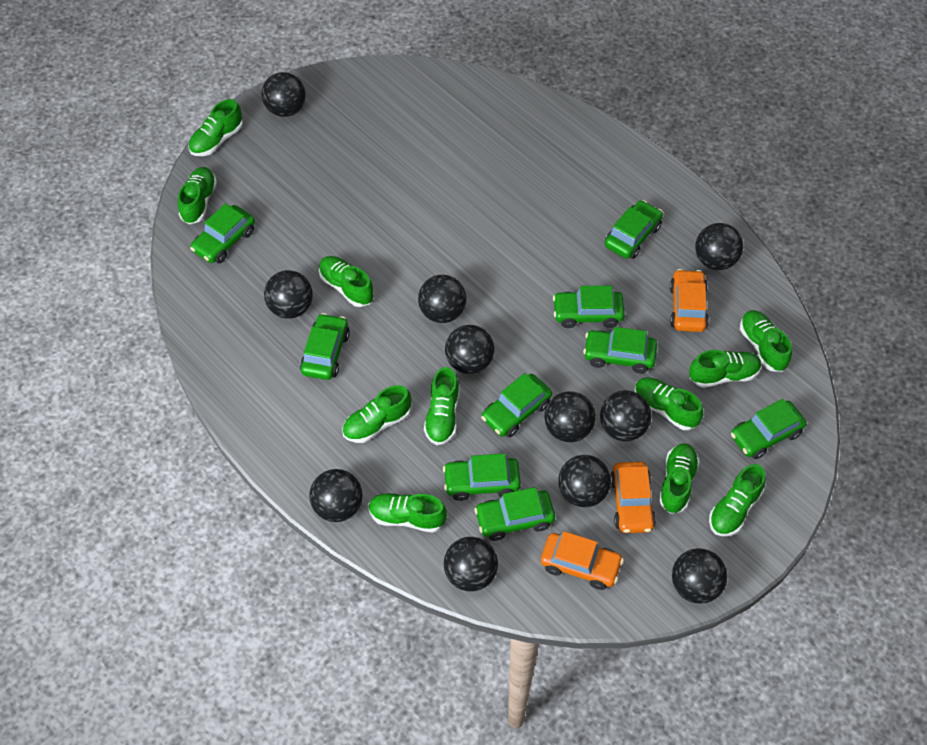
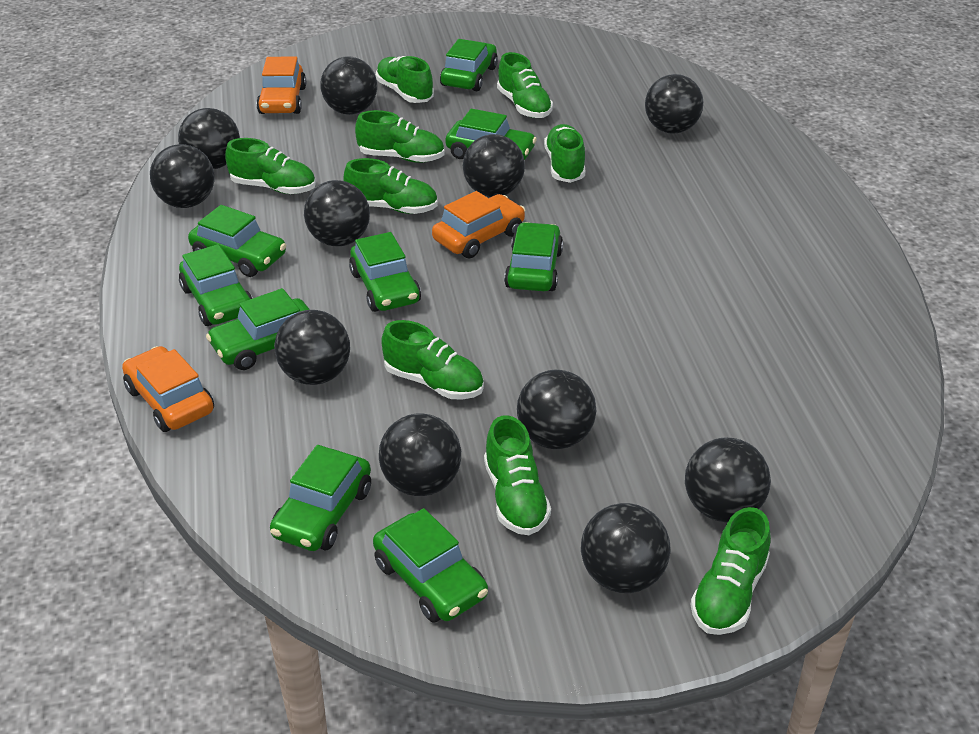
green shoe: [178,167,217,224] [188,99,243,156] [319,256,374,307] [342,385,411,443] [368,493,447,533] [424,367,459,445] [635,377,703,430] [659,443,700,514] [689,350,762,388] [709,464,766,536] [740,310,792,372] = 11 -> [225,138,316,194] [343,158,438,214] [355,110,445,163] [376,56,434,103] [381,320,484,399] [484,416,551,535] [497,52,553,118] [544,124,585,183] [690,507,771,635] = 9

